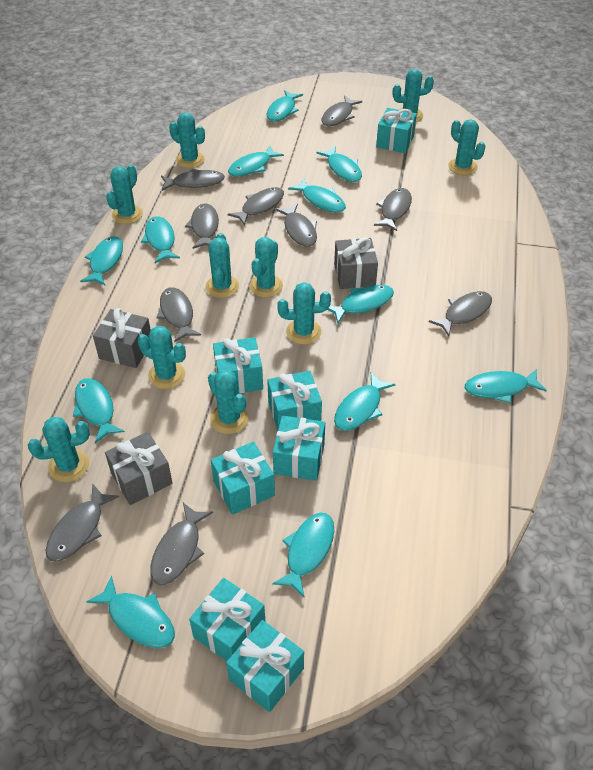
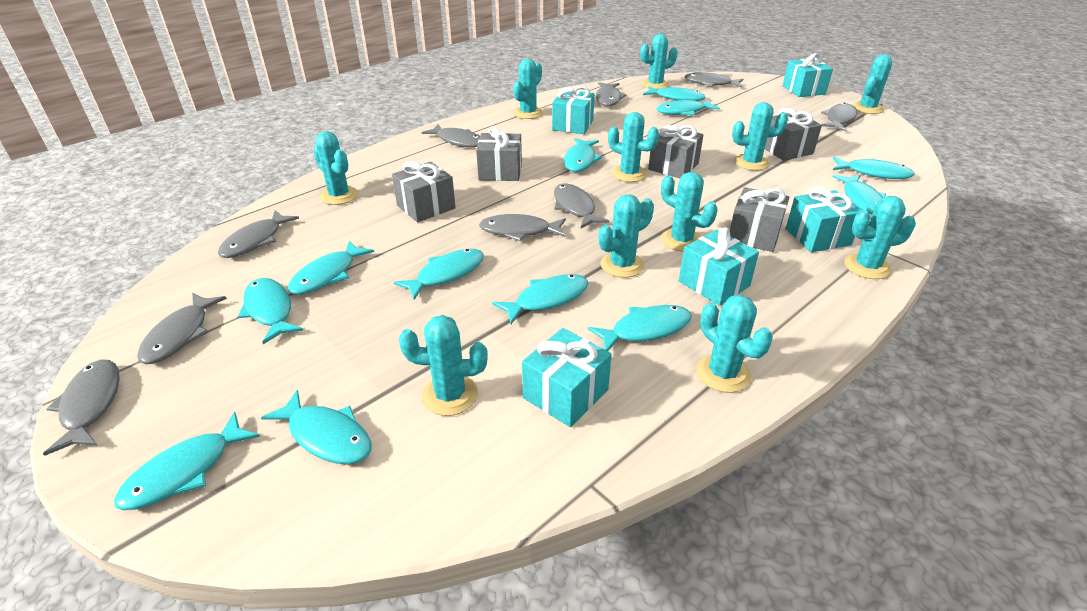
grey fish: [46,484,119,562] [150,503,213,585] [156,287,201,342] [161,169,225,191] [185,203,219,249] [227,187,284,226] [275,204,317,247] [321,95,362,127] [374,188,412,231] [429,291,492,337] = 10 -> [43,360,120,456] [137,293,227,364] [218,210,299,258] [422,124,480,147] [479,214,566,241] [554,183,609,228] [596,82,626,106] [684,72,743,88] [821,103,857,131] = 9
grey gift: [93,308,151,368] [105,432,173,505] [334,238,378,289] = 3 -> [392,161,456,222] [476,126,522,181] [648,125,704,178] [730,187,789,252] [765,108,822,161] = 5
turquoise cactus: [28,417,90,482] [106,165,143,224] [138,326,186,389] [169,113,205,168] [206,233,239,298] [208,369,249,434] [249,237,283,298] [277,282,331,345] [392,69,434,122] [448,119,485,175] = 10 -> [313,131,358,205] [399,315,488,416] [513,59,543,119] [599,194,654,278] [608,112,659,182] [640,34,678,89] [661,172,718,252] [696,295,773,393] [732,102,788,171] [844,196,916,279] [853,54,892,114] = 11
turquoise gift: [189,578,265,661] [211,442,275,515] [213,337,263,393] [226,620,304,712] [267,371,322,430] [273,416,325,481] [376,108,417,153] = 7 -> [522,328,612,427] [552,86,595,134] [679,228,759,306] [782,53,833,97] [786,187,861,252] = 5

